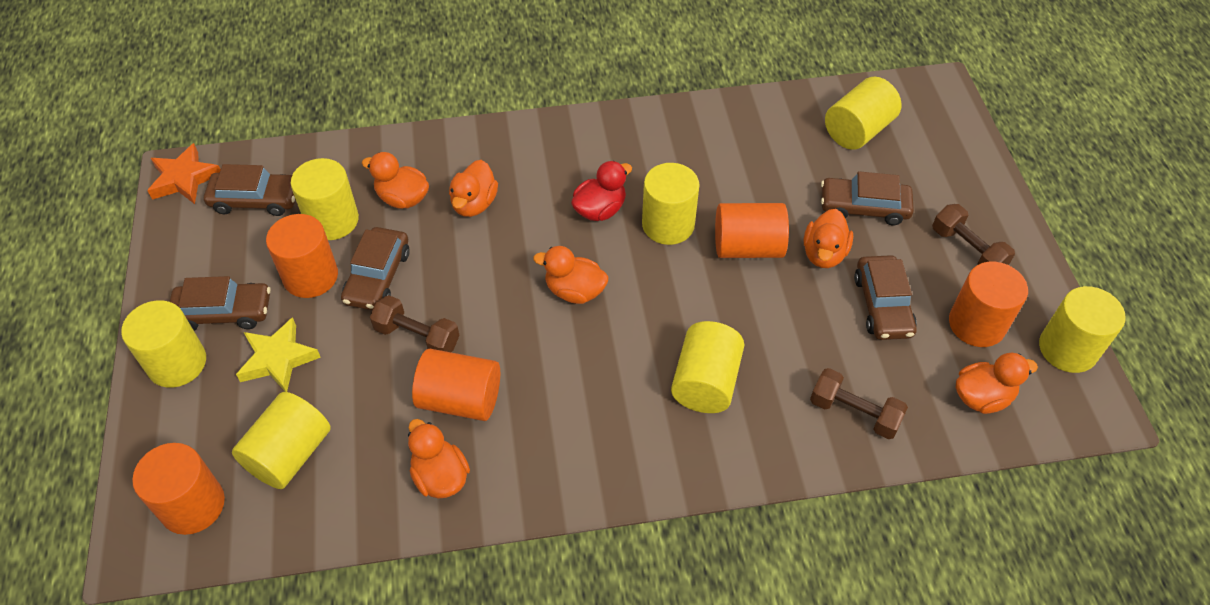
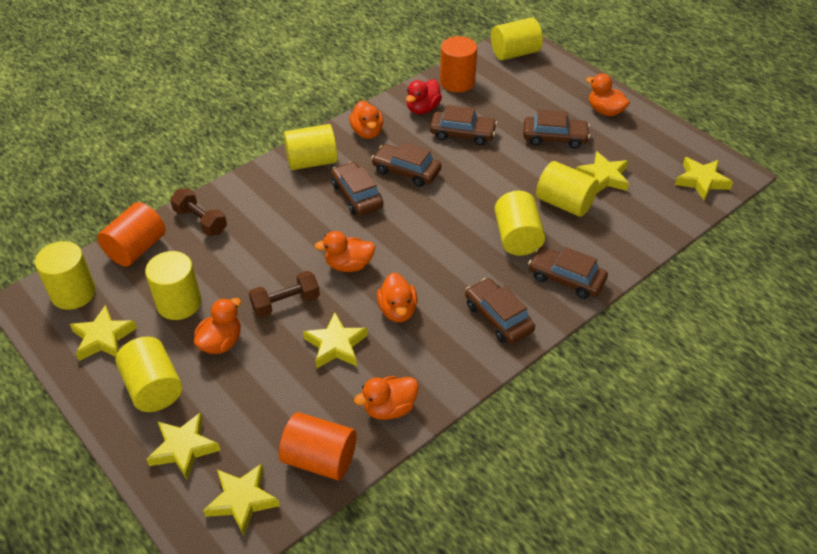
brown car: [169,276,271,331] [204,164,296,216] [341,227,410,310] [821,171,914,225] [854,255,917,340] = 5 -> [331,162,383,215] [371,142,441,187] [430,105,497,145] [465,278,535,344] [523,110,590,149] [528,247,608,299] = 6
brown dumbbell: [370,295,460,352] [810,368,908,439] [932,204,1015,265] = 3 -> [170,188,227,236] [249,271,320,317] = 2
orange cylinder: [132,443,225,535] [266,214,338,298] [412,349,500,421] [715,203,789,258] [949,262,1028,347] = 5 -> [97,202,166,267] [279,412,357,480] [440,36,477,92] = 3
orange star: [147,143,221,204] = 1 -> none = 0
yellow star: [236,317,321,392] = 1 -> [70,305,137,361] [146,412,221,481] [203,463,280,536] [303,312,368,369] [576,151,629,193] [675,157,733,201] = 6

